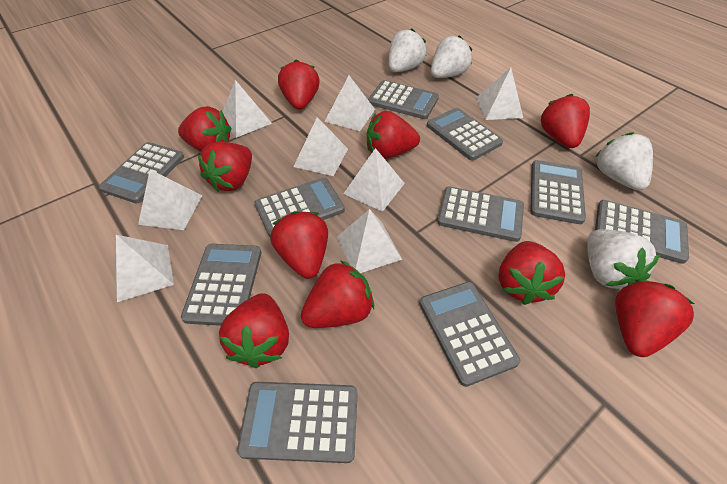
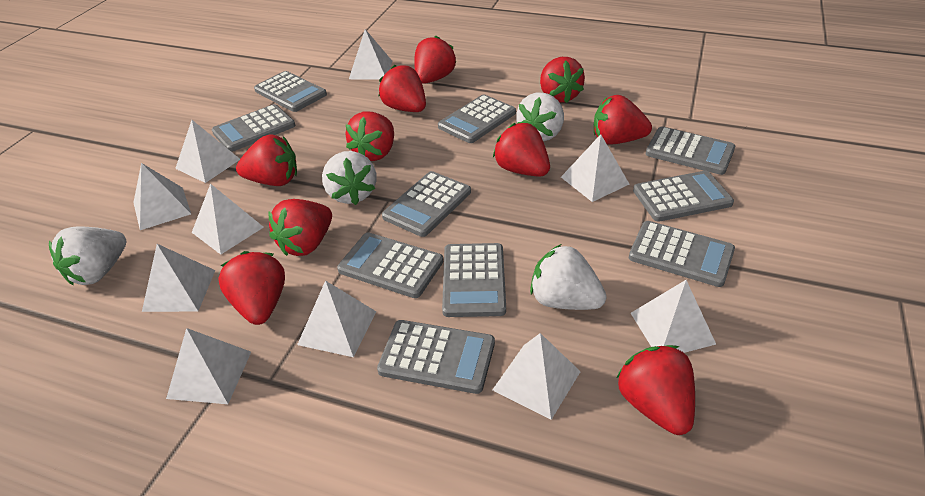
white pyramid: [115,235,174,302] [138,170,203,230] [222,80,272,138] [293,117,348,176] [324,75,375,131] [337,209,402,273] [343,148,405,212] [476,67,523,120] = 8 -> [133,163,191,230] [142,244,215,312] [166,328,251,404] [175,120,240,183] [192,184,264,255] [297,280,376,357] [349,29,392,80] [492,333,581,420] [561,134,629,202] [631,280,716,353] = 10

